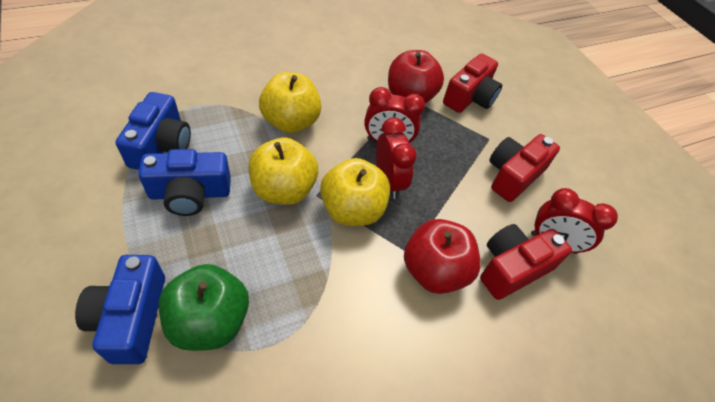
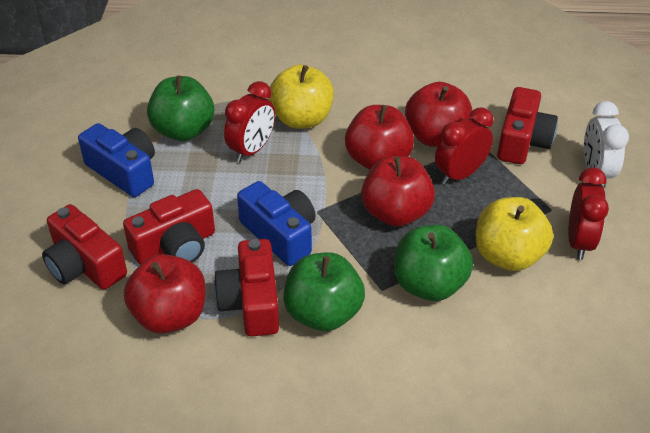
blue camera: [75,255,165,364] [116,92,191,170] [138,149,231,216] = 3 -> [78,123,155,197] [237,181,316,266] = 2
green apple: [159,264,249,351] = 1 -> [147,75,214,141] [283,252,365,331] [394,225,473,301] = 3
red apple: [388,50,444,103] [404,219,481,294] = 2 -> [124,254,205,334] [345,105,414,170] [361,156,435,227] [405,82,472,147] = 4
red camera: [443,54,502,113] [480,224,572,300] [489,134,560,202] = 3 -> [42,204,127,290] [123,189,215,265] [214,239,279,337] [497,87,558,164] = 4
white clock: none = 0 -> [584,101,629,188] = 1
yellow apple: [249,137,318,205] [259,72,321,133] [320,158,390,226] = 3 -> [269,65,334,129] [476,197,553,271] = 2

